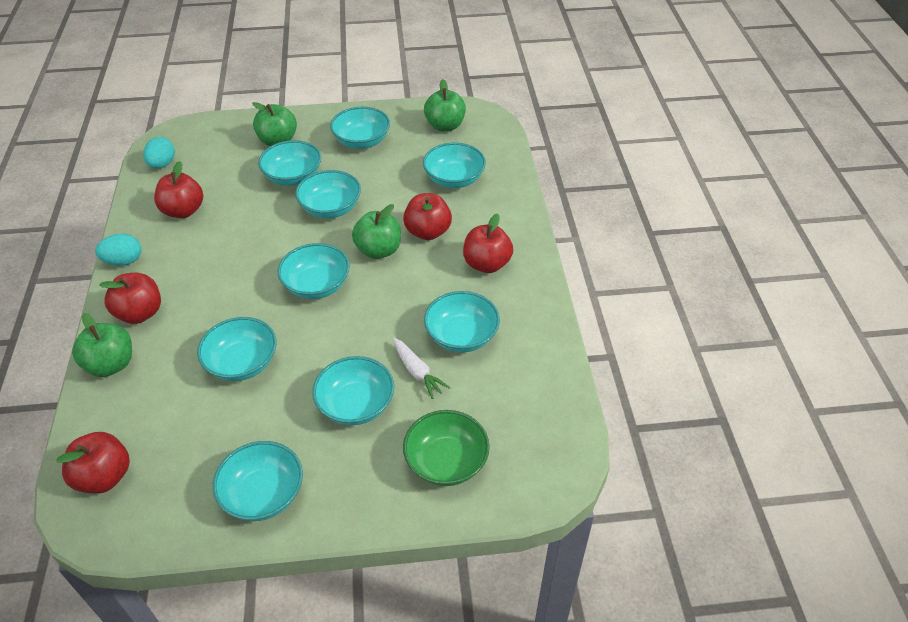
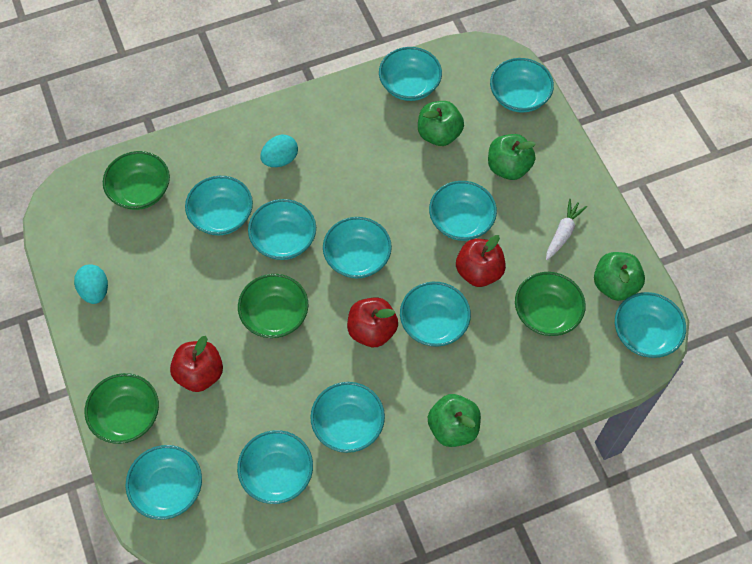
green bowl: [403,410,490,486] = 1 -> [85,373,159,444] [103,151,170,210] [238,274,308,338] [515,272,586,336] = 4
red apple: [56,432,130,494] [99,273,161,324] [154,161,203,218] [403,193,452,240] [463,213,513,273] = 5 -> [170,336,223,392] [347,297,398,347] [456,235,506,287] = 3
turquoise bowl: [197,317,277,381] [213,441,303,521] [258,140,321,186] [278,243,350,299] [295,170,361,218] [312,356,394,425] [330,107,390,149] [423,142,486,188] [424,291,500,353] = 9 -> [125,445,202,520] [185,176,253,235] [237,430,313,504] [248,199,316,260] [310,382,385,453] [323,217,392,278] [379,47,442,101] [400,282,471,347] [429,181,497,241] [490,58,554,113] [615,292,686,358] = 11

